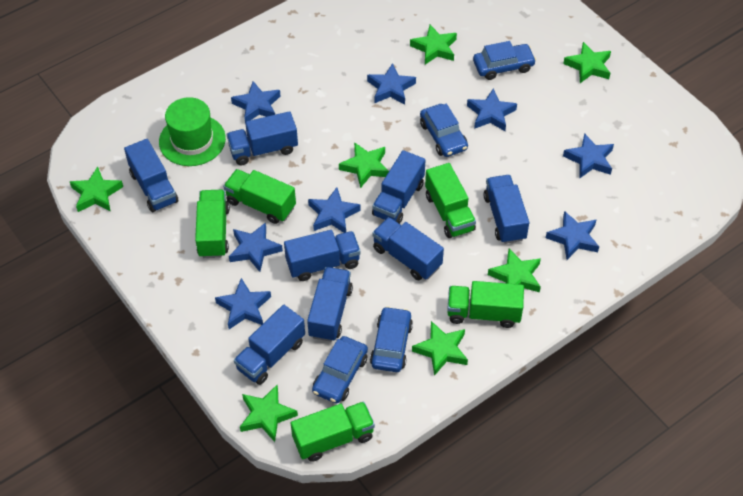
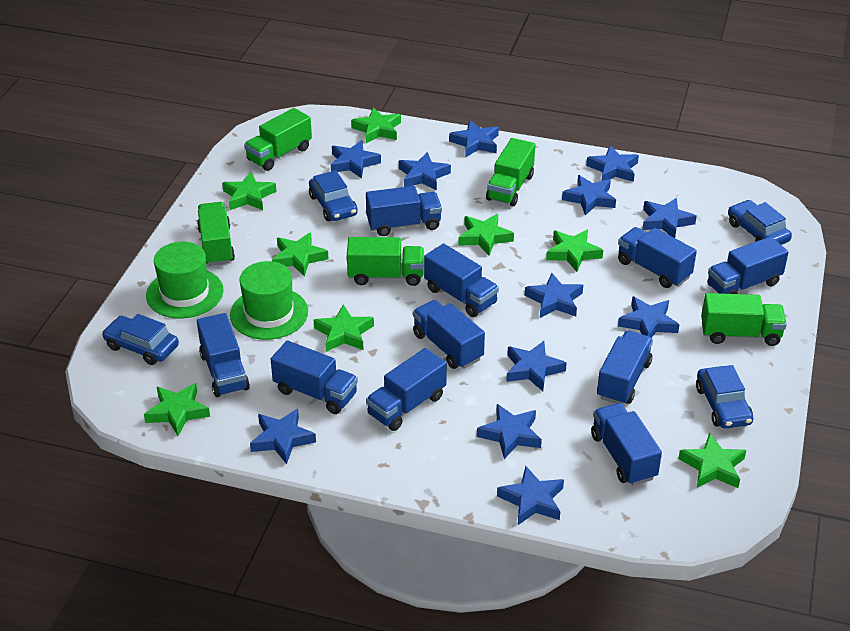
blue star: [215,278,271,329] [229,222,283,272] [231,81,281,122] [308,187,361,233] [367,63,416,105] [467,88,517,131] [546,211,599,260] [563,133,614,178] = 8 -> [250,409,316,464] [331,140,381,179] [399,152,451,191] [449,120,499,157] [477,404,542,459] [497,466,564,525] [506,341,567,391] [525,273,583,318] [562,175,616,215] [586,146,639,182] [618,296,680,338] [642,198,697,238] = 12
blue truck: [124,139,178,212] [226,111,298,165] [234,305,305,385] [284,230,361,281] [307,267,353,342] [372,150,425,224] [372,217,444,281] [484,175,529,244] = 8 -> [197,313,250,397] [271,341,358,414] [366,186,442,236] [366,348,447,431] [413,300,485,369] [424,243,499,317] [591,403,662,485] [597,330,653,404] [618,227,697,288] [707,236,789,294] = 10
green hat: [159,97,226,166] = 1 -> [146,242,224,318] [230,261,308,340] = 2
green star: [70,167,123,212] [240,385,298,442] [339,142,389,188] [410,25,457,65] [412,321,468,376] [488,248,541,292] [563,42,611,83] = 7 -> [144,383,210,436] [222,172,277,210] [272,232,329,277] [314,304,374,352] [351,107,401,143] [458,214,514,255] [546,230,603,272] [678,433,746,488] = 8

